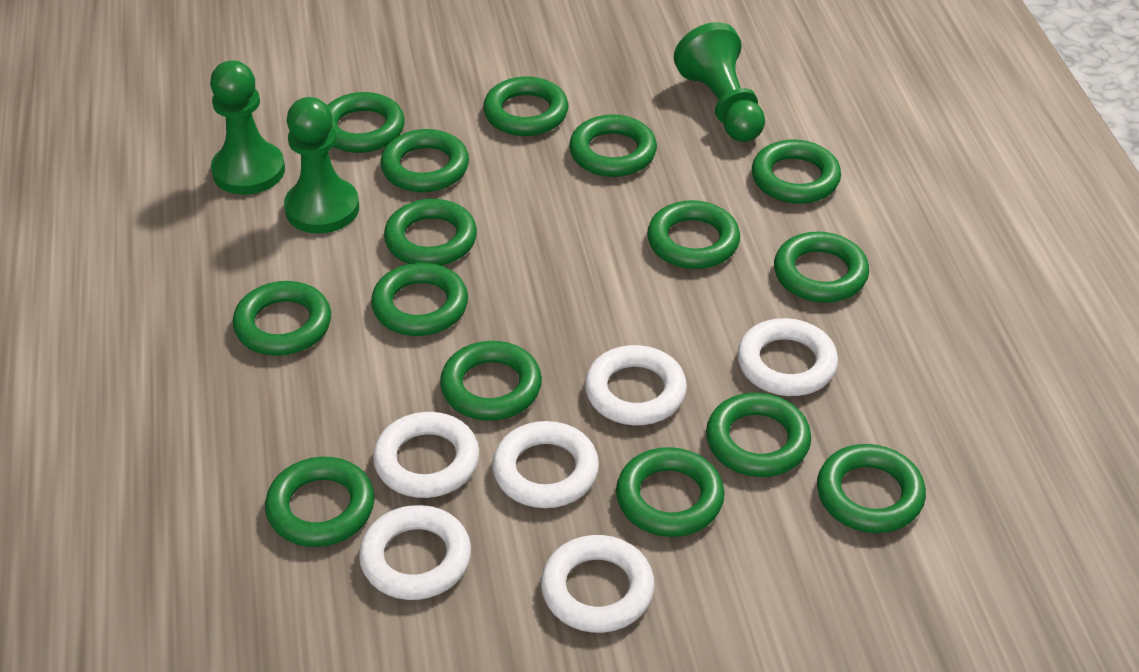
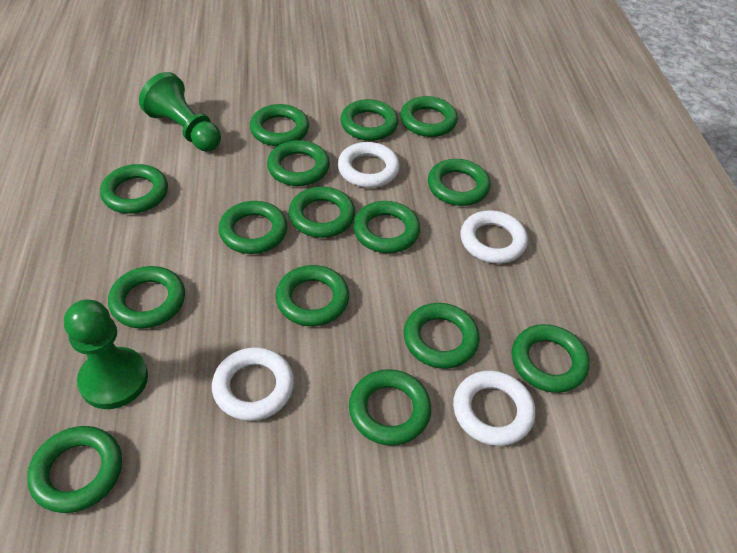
green pawn: [210,60,285,195] [284,97,359,234] [674,22,765,142] = 3 -> [64,300,148,409] [139,72,221,151] = 2
white ring: [359,505,471,600] [373,412,479,498] [492,421,599,508] [541,535,655,633] [585,345,687,425] [737,318,838,396] = 6 -> [212,347,294,421] [338,142,400,188] [453,370,535,446] [460,210,528,264] = 4

